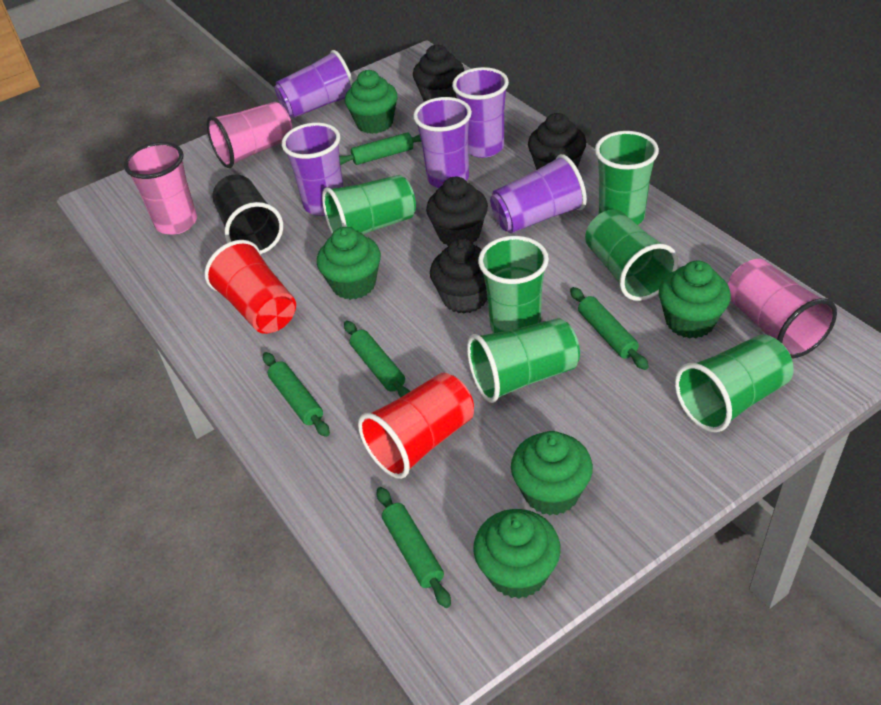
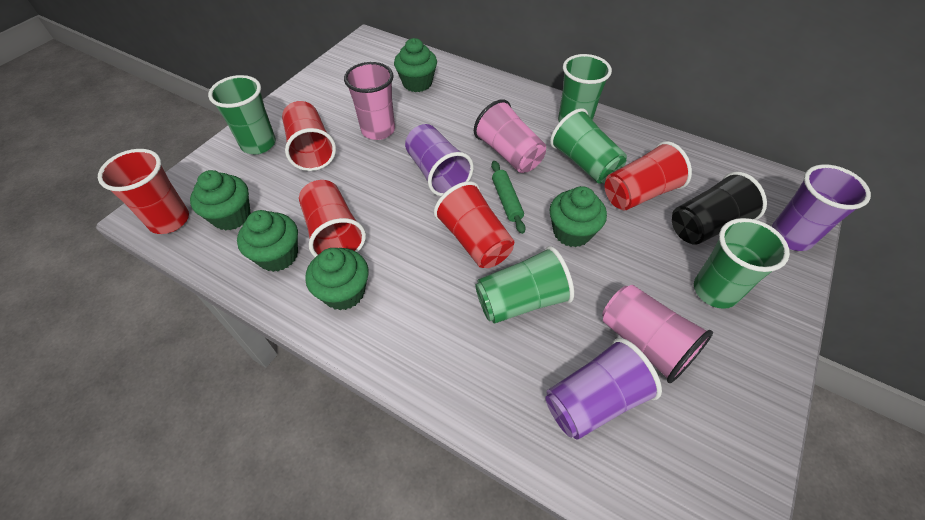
black cupcake: [413,45,465,102] [426,177,488,246] [430,239,487,314] [528,113,586,170] = 4 -> none = 0
green cup: [322,175,416,235] [467,318,580,403] [478,236,549,333] [585,209,678,301] [595,131,659,225] [675,335,794,432] = 6 -> [208,75,276,154] [475,246,574,324] [550,108,627,184] [558,54,612,122] [694,218,790,309] = 5
green rolling pin: [263,352,330,437] [339,132,421,165] [344,321,410,398] [377,487,451,608] [570,287,649,370] = 5 -> [491,161,526,234] = 1
purple cup: [274,50,354,118] [282,123,344,216] [413,97,472,188] [452,67,509,158] [490,154,587,233] = 5 -> [405,124,474,196] [546,338,662,439] [771,165,871,251] = 3
red cup: [205,240,296,334] [358,373,474,479] = 2 -> [98,149,189,234] [282,101,336,171] [299,180,366,257] [434,181,514,268] [605,141,692,210] = 5

